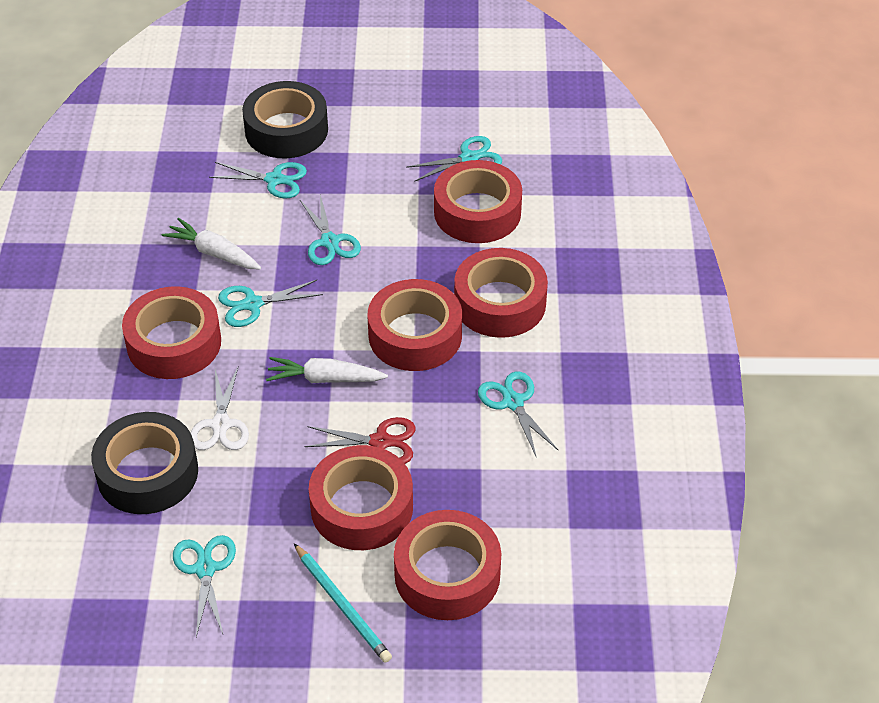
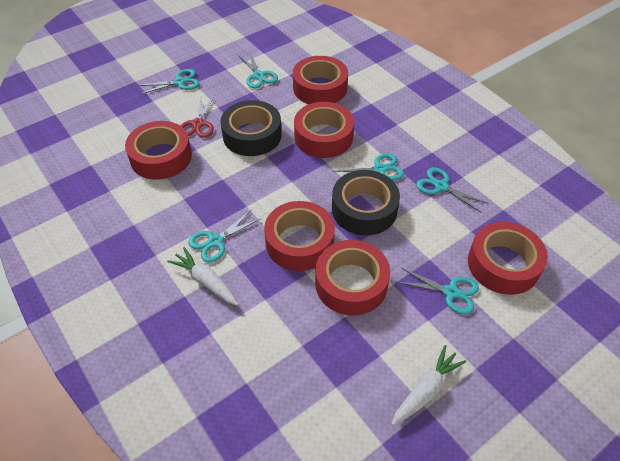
turquoise pencil: [294,543,392,663] = 1 -> none = 0
white scissors: [191,367,249,450] = 1 -> none = 0

